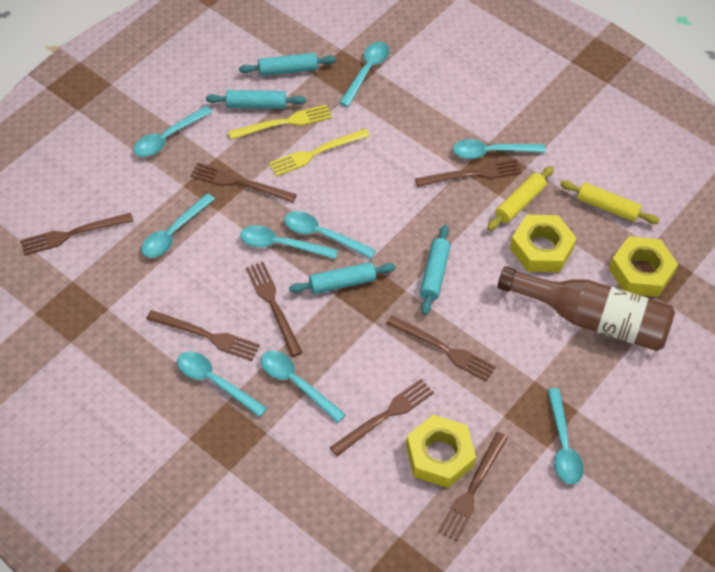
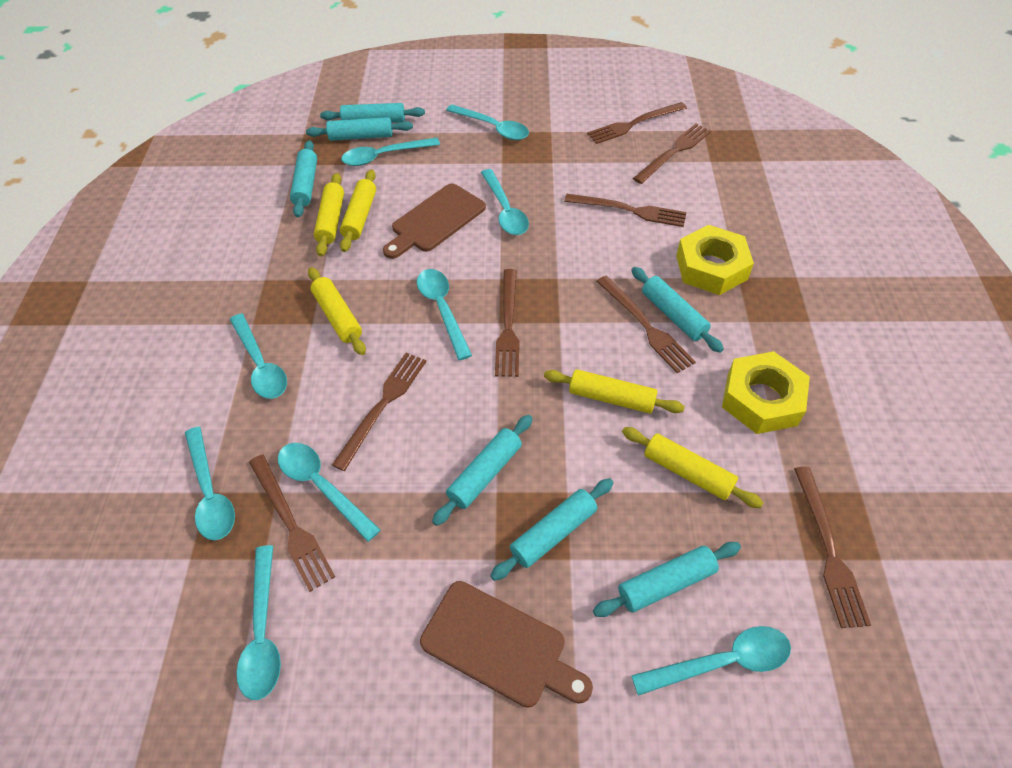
brown bottle: [497,266,675,351] = 1 -> none = 0
brown cutting board: none = 0 -> [383,184,486,259] [420,581,593,708] = 2
turquoise rolling pin: [206,90,306,109] [239,53,336,76] [289,262,396,294] [420,225,451,315] = 4 -> [290,140,317,217] [306,117,413,141] [320,103,425,123] [432,415,533,526] [490,478,614,581] [593,542,741,617] [631,267,724,353] = 7
yellow fork: [228,104,332,139] [269,129,370,176] = 2 -> none = 0
yellow nut: [406,415,476,488] [510,215,577,272] [609,236,678,297] = 3 -> [676,225,754,295] [722,351,810,434] = 2
yellow rolling pin: [487,166,554,231] [560,180,659,224] = 2 -> [308,267,366,355] [314,173,344,257] [340,170,376,252] [544,369,685,414] [622,427,763,508] = 5

